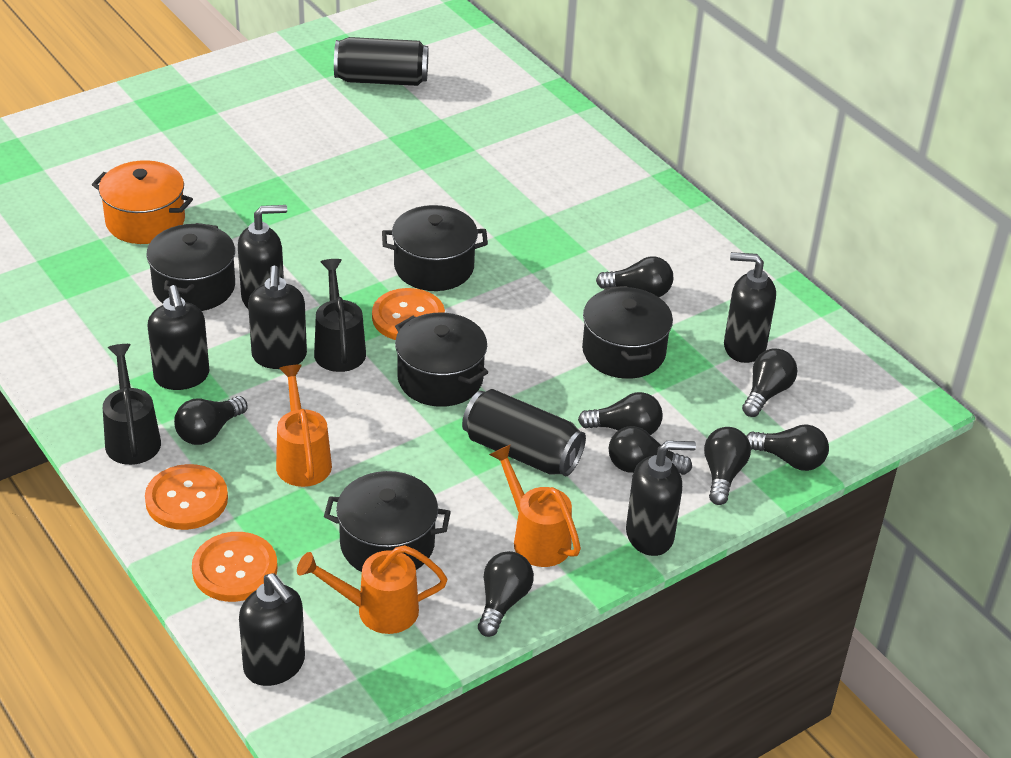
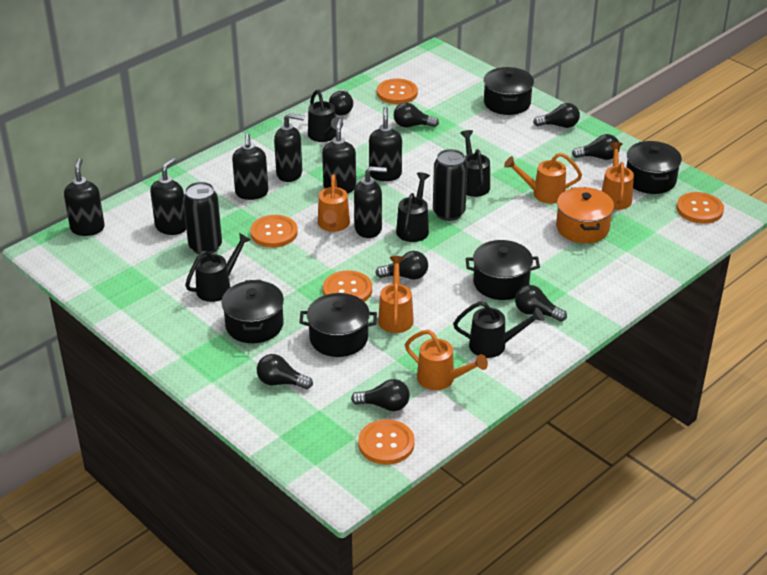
black soap dispenser: [147,285,209,390] [238,205,287,308] [239,573,305,686] [248,266,307,369] [626,441,696,556] [724,252,776,363] = 6 -> [64,158,105,236] [150,158,186,235] [232,133,268,200] [274,113,304,182] [322,119,356,193] [354,166,387,238] [369,107,402,181] = 7
black watering can: [103,344,161,465] [314,259,366,372] = 2 -> [185,233,251,302] [308,89,343,142] [396,172,430,242] [453,301,544,358] [460,130,490,197] = 5
orange button: [145,464,228,530] [192,532,278,602] [372,288,445,340] = 3 -> [250,215,298,248] [323,270,372,302] [358,419,415,465] [377,79,418,104] [677,192,724,224] = 5
orange watering can: [276,365,332,487] [297,545,447,634] [489,444,581,567] = 3 -> [318,174,350,232] [378,256,414,333] [405,330,488,390] [504,153,582,204] [602,142,634,210] = 5

